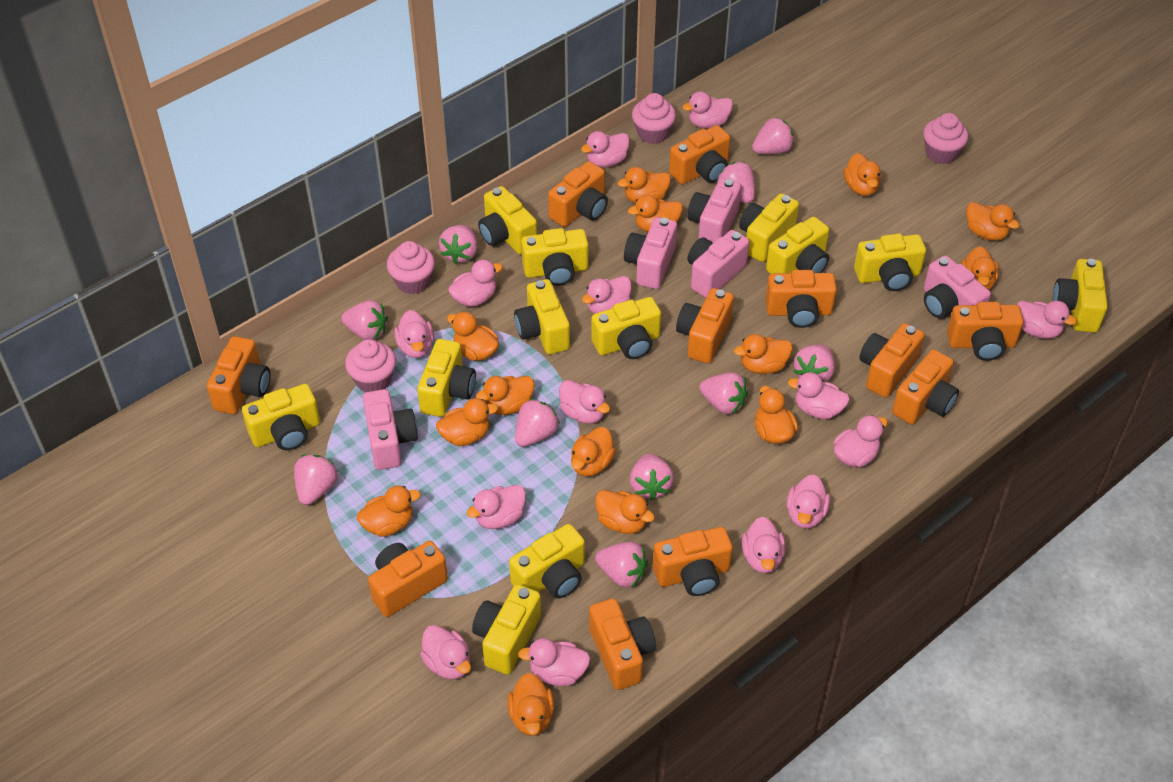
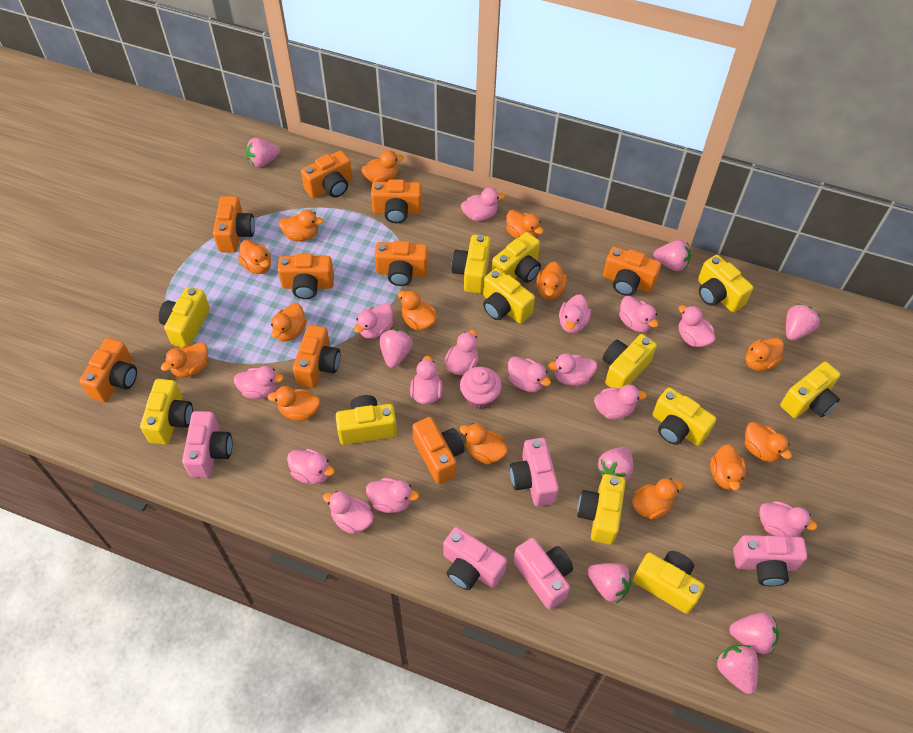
orange camera: [207,336,270,414] [368,541,448,617] [548,161,608,227] [589,598,656,690] [653,527,733,596] [669,125,730,184] [676,288,734,364] [766,270,837,328] [859,323,924,398] [892,349,959,424] [947,302,1024,361] = 11 -> [79,338,137,402] [213,196,255,253] [278,254,334,299] [293,325,340,388] [301,150,352,198] [371,179,422,223] [375,241,428,286] [412,417,465,484] [603,247,661,296] = 9
pink cupcake: [345,339,396,392] [387,241,435,294] [632,93,676,144] [923,113,968,164] = 4 -> [460,367,502,409] = 1
pink duck: [394,310,434,358] [420,625,471,679] [448,260,503,307] [467,485,526,529] [518,638,590,686] [559,380,610,424] [581,131,630,168] [582,276,631,314] [682,91,733,128] [742,517,785,573] [787,475,830,528] [788,372,850,419] [833,415,888,467] [1017,300,1077,339] = 14 -> [234,366,284,399] [287,449,335,484] [323,491,374,534] [354,303,393,339] [366,478,419,513] [410,356,443,405] [444,330,479,375] [461,188,505,221] [508,356,551,392] [548,354,597,386] [559,294,591,333] [594,385,647,419] [619,296,658,332] [679,305,716,347] [759,501,817,537] = 15
pink strawberry: [294,455,338,505] [341,300,388,340] [439,225,477,264] [515,399,560,447] [595,542,648,588] [630,453,674,501] [699,372,748,414] [717,162,755,203] [752,117,794,154] [793,344,835,382] = 10 -> [246,138,280,167] [379,329,413,368] [587,563,632,603] [597,447,633,481] [653,240,691,271] [716,645,758,694] [729,613,779,654] [786,304,820,340] = 8

